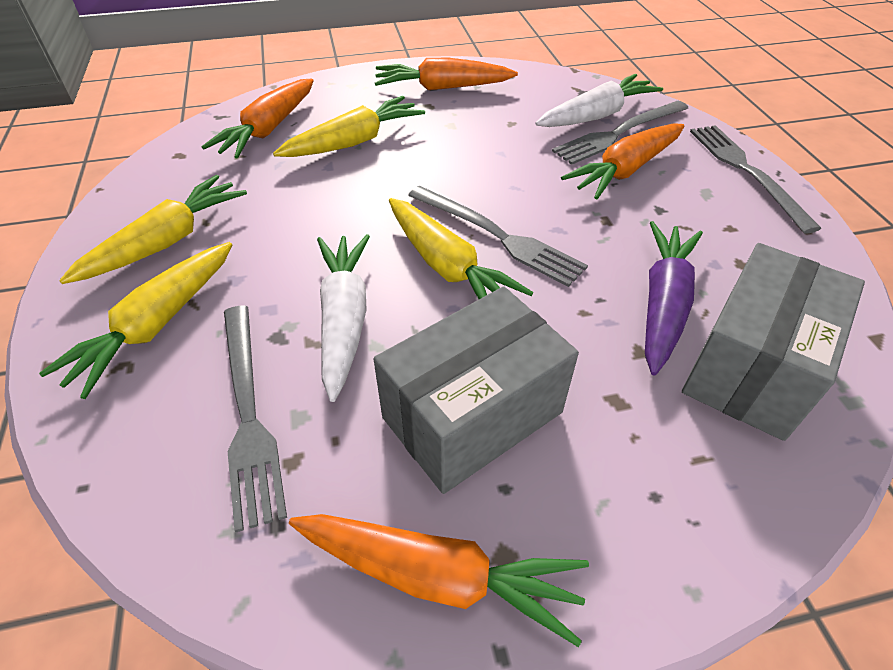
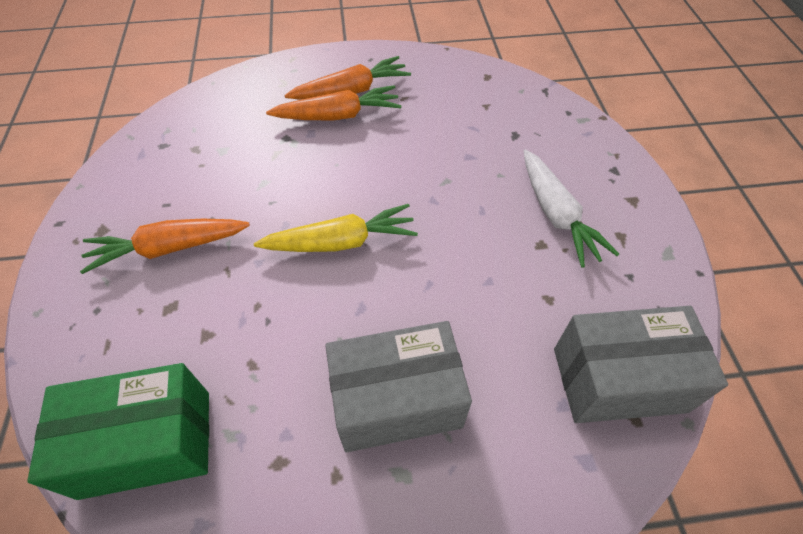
green box: none = 0 -> [27,363,209,500] = 1
grey fork: [224,305,287,532] [408,186,588,287] [552,101,688,165] [690,125,821,233] = 4 -> none = 0
orange carrot: [202,79,314,159] [289,514,589,647] [375,58,518,90] [561,123,684,199] = 4 -> [80,219,250,274] [266,85,402,120] [284,56,411,100] = 3
purple carrot: [645,221,703,376] = 1 -> none = 0
white carrot: [317,234,370,402] [535,74,663,127] = 2 -> [524,149,619,268] = 1
yellow carrot: [39,242,232,399] [59,175,247,284] [273,96,425,157] [389,198,533,299] = 4 -> [254,204,418,252] = 1

